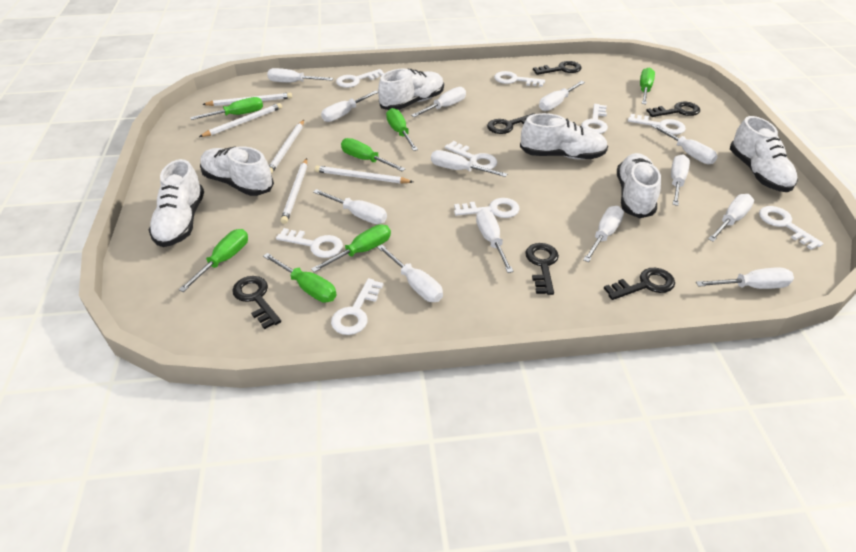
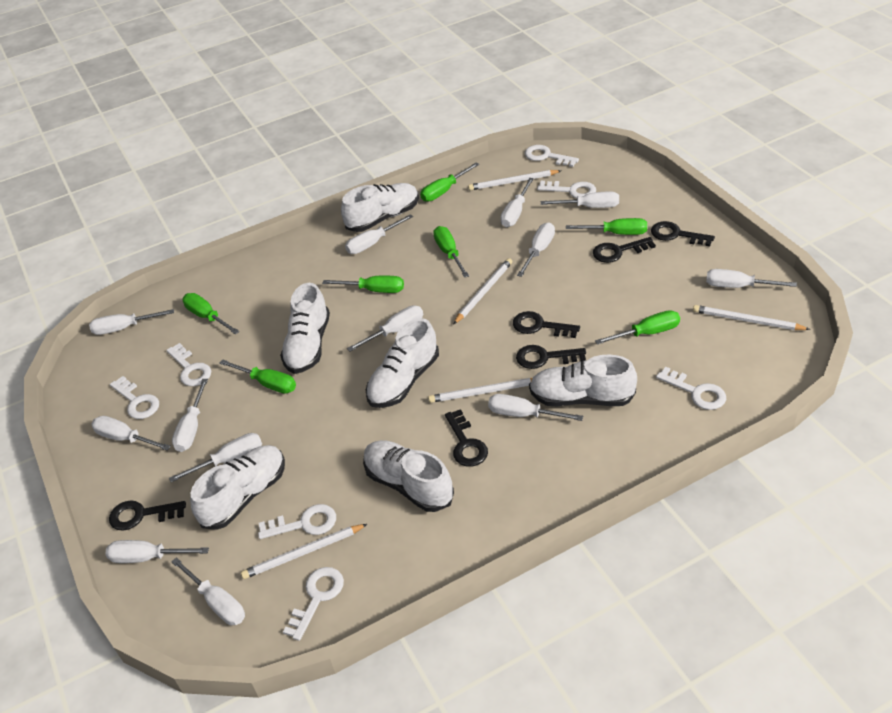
white key: [276,228,343,258] [331,278,383,335] [336,69,384,88] [445,141,497,169] [454,198,520,218] [494,71,545,87] [581,104,608,134] [628,114,686,134] [759,206,824,250] = 9 -> [110,376,159,419] [166,343,211,386] [258,504,336,539] [283,567,344,641] [525,145,579,167] [537,181,596,198] [656,367,726,410] = 7

